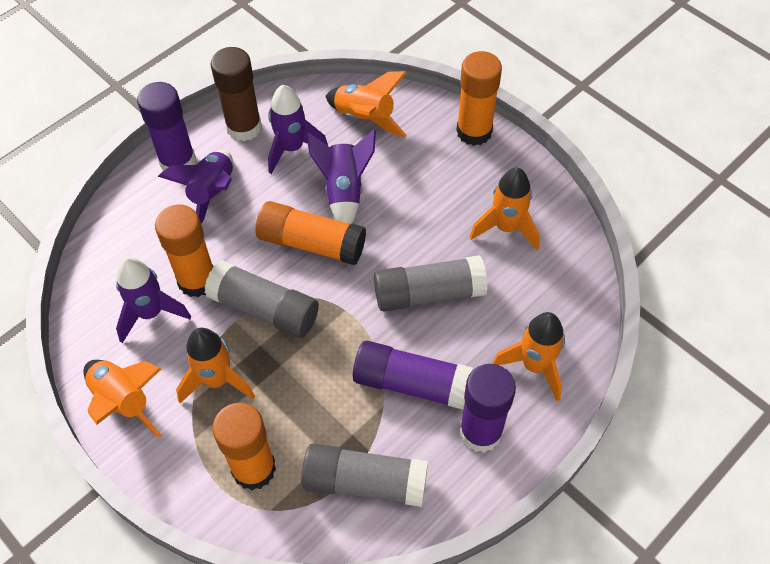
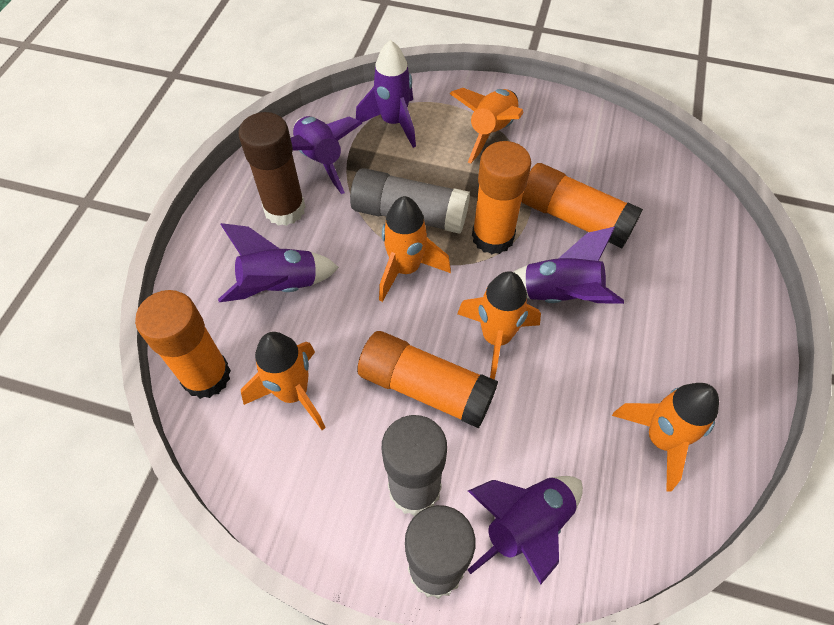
purple glue stick: [137,82,196,171] [353,341,473,410] [459,364,516,453] = 3 -> none = 0
purple rocket: [116,257,191,343] [158,150,233,224] [268,85,328,174] [306,129,376,224] = 4 -> [218,223,339,302] [291,116,362,194] [356,40,416,148] [468,476,583,584] [513,227,624,304] = 5

